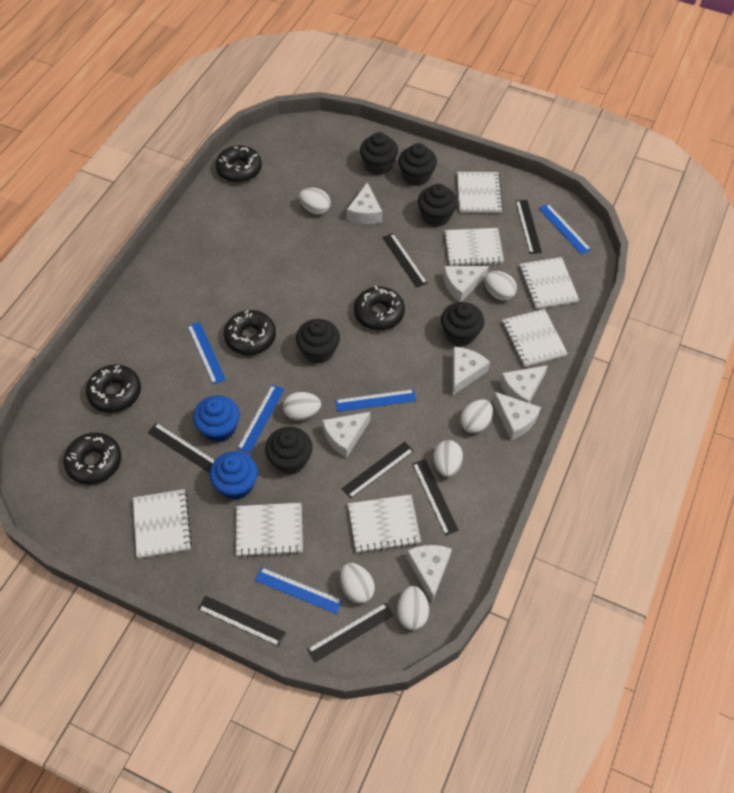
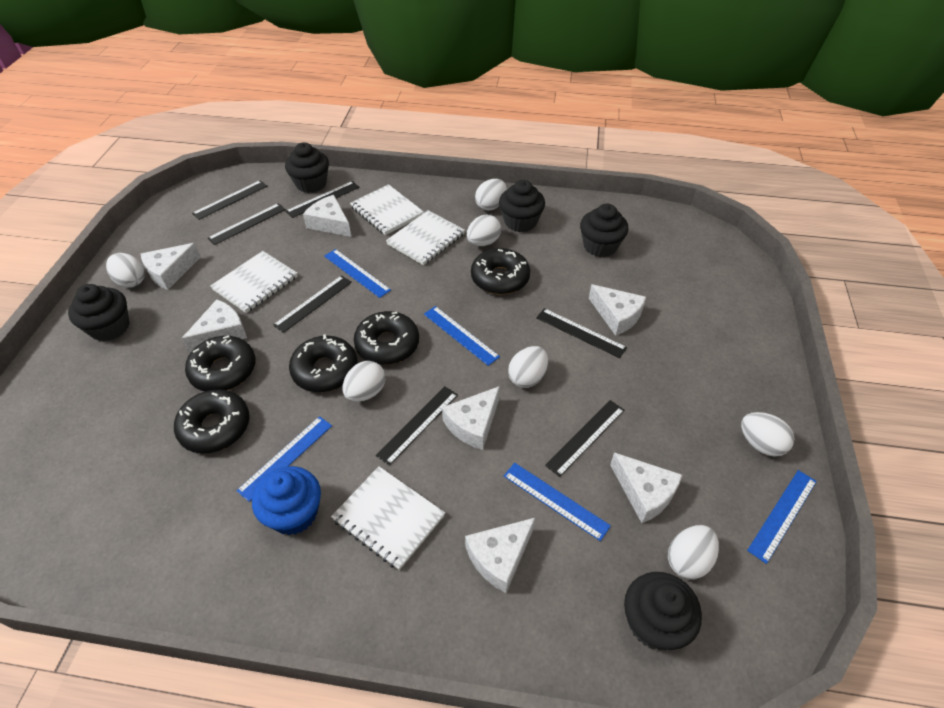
black cupcake: [265,427,313,474] [296,319,340,364] [360,132,398,175] [398,143,437,186] [418,184,458,227] [441,302,484,346] = 6 -> [68,284,129,341] [285,142,329,193] [499,180,545,232] [580,204,628,257] [624,572,702,650] = 5
blue cupcake: [193,395,240,442] [209,451,258,499] = 2 -> [252,466,321,535] = 1
white notebook: [133,489,192,558] [236,503,303,557] [348,494,421,553] [445,228,504,266] [457,172,503,213] [502,309,568,367] [519,257,579,309] = 7 -> [210,251,298,313] [331,466,445,570] [350,184,424,235] [386,210,465,265] = 4

